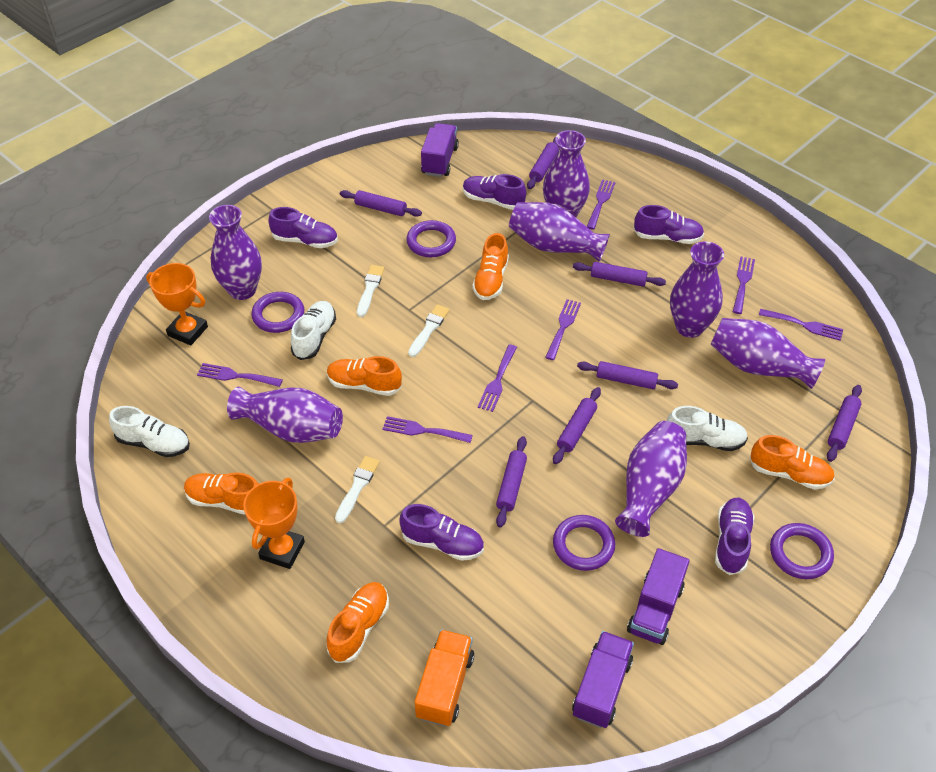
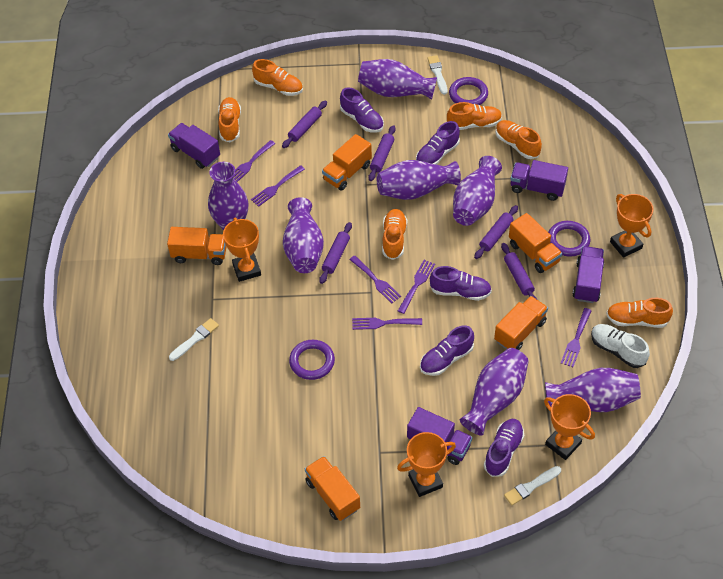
orange shoe: [184,472,259,515] [327,356,402,396] [327,582,389,663] [473,233,509,300] [750,435,835,489] = 5 -> [218,97,241,142] [252,59,303,96] [382,209,407,260] [447,102,502,130] [496,120,542,159] [606,298,673,328] = 6
orange trophy: [146,263,208,345] [243,478,305,569] = 2 -> [223,218,261,282] [397,432,456,497] [544,394,595,460] [610,194,654,258] = 4
orange truck: [415,629,474,726] = 1 -> [167,227,227,265] [305,456,360,521] [322,134,372,191] [494,296,548,350] [509,213,562,273] = 5
purple fork: [197,363,283,387] [383,416,473,443] [478,344,517,412] [545,299,581,360] [587,179,615,230] [733,257,755,314] [759,309,843,341] = 7 -> [233,140,276,182] [251,165,305,207] [349,255,401,303] [352,318,422,330] [398,260,435,314] [561,308,592,367] = 6
purple ring: [251,292,304,333] [406,220,456,257] [553,515,615,571] [770,523,834,579] = 4 -> [289,340,335,380] [449,77,488,105] [548,221,590,257] = 3
purple rolling pin: [340,190,422,217] [496,436,527,527] [527,137,559,189] [553,387,601,464] [573,262,666,287] [577,361,678,389] [827,385,862,462] = 7 -> [282,100,327,148] [319,222,352,284] [368,125,396,181] [474,205,518,259] [501,243,537,299] = 5
purple truck: [421,123,459,177] [572,631,634,728] [627,548,690,645] = 3 -> [168,123,220,169] [407,407,472,465] [510,160,568,201] [572,246,604,303] = 4
white shoe: [109,406,190,457] [291,301,336,360] [667,406,748,451] = 3 -> [591,324,650,368] = 1

